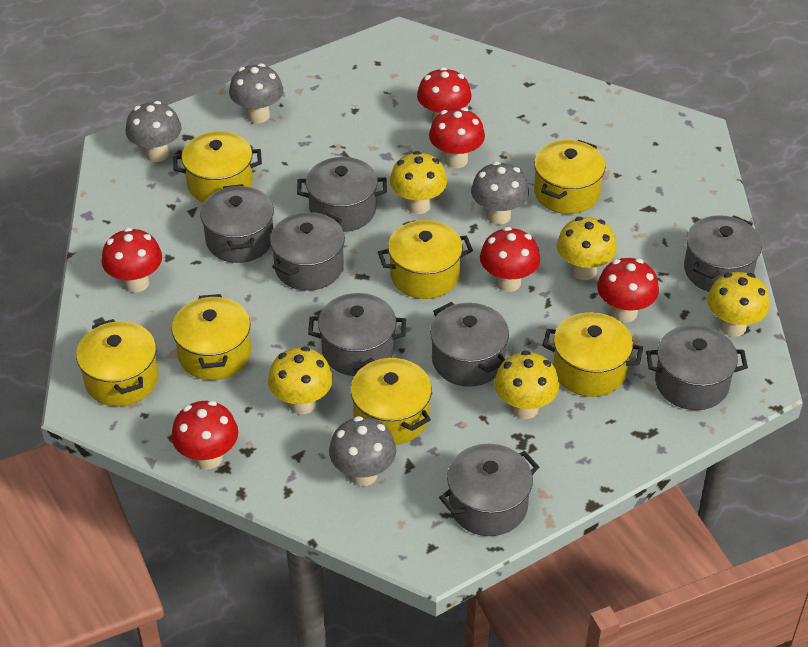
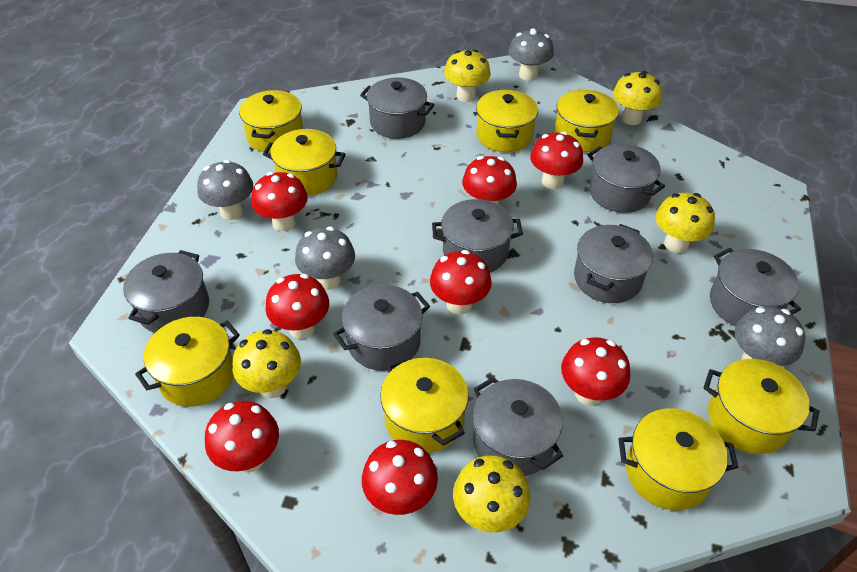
red mushroom: [101,228,162,293] [171,401,238,469] [417,67,472,122] [429,107,485,168] [480,227,540,292] [597,258,659,322] = 6 -> [205,401,279,473] [251,172,308,231] [265,274,329,339] [362,440,438,515] [430,250,492,315] [462,156,517,205] [530,132,583,189] [561,337,630,406] = 8
yellow pot: [76,319,159,406] [172,294,251,380] [173,132,262,203] [350,358,432,445] [378,220,473,299] [534,140,606,214] [542,312,643,397] = 7 -> [135,317,240,407] [239,90,303,153] [263,129,346,196] [380,355,469,453] [476,90,538,152] [555,89,619,152] [618,408,739,510] [703,359,819,454] = 8

